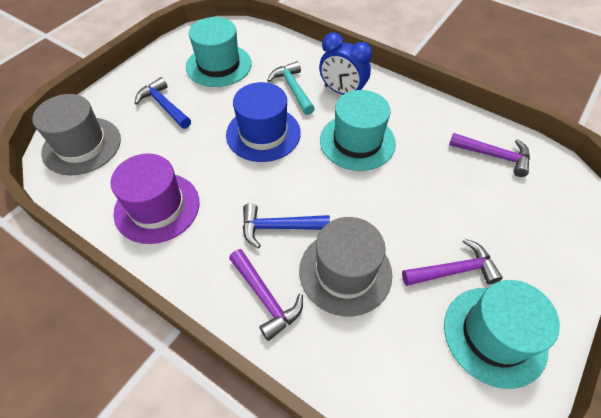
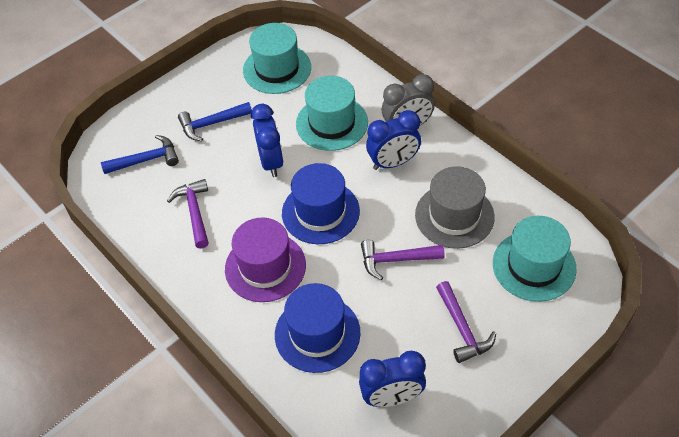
blue clock: [319,32,372,95] = 1 -> [251,104,284,177] [359,351,426,407] [366,110,421,170] = 3
blue hat: [226,82,301,162] = 1 -> [275,283,360,373] [282,163,360,244] = 2
grey clock: none = 0 -> [382,74,435,126] = 1
grey hat: [32,94,121,175] [299,217,392,316] = 2 -> [415,166,495,249] = 1
turquoise hammer: [267,61,315,115] = 1 -> none = 0

